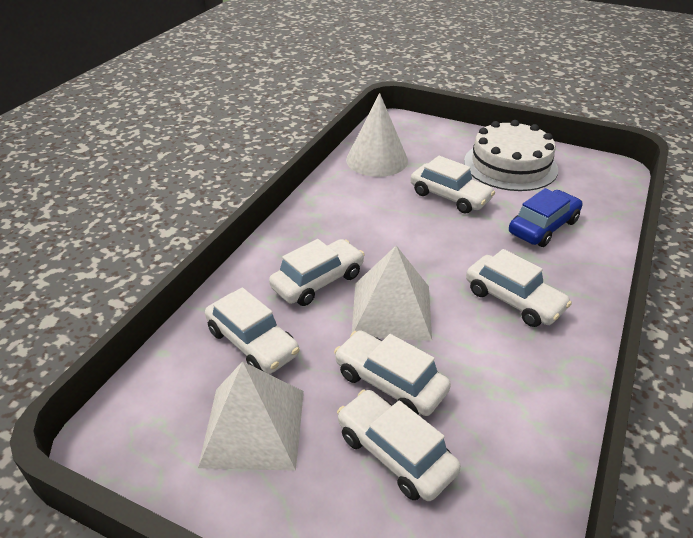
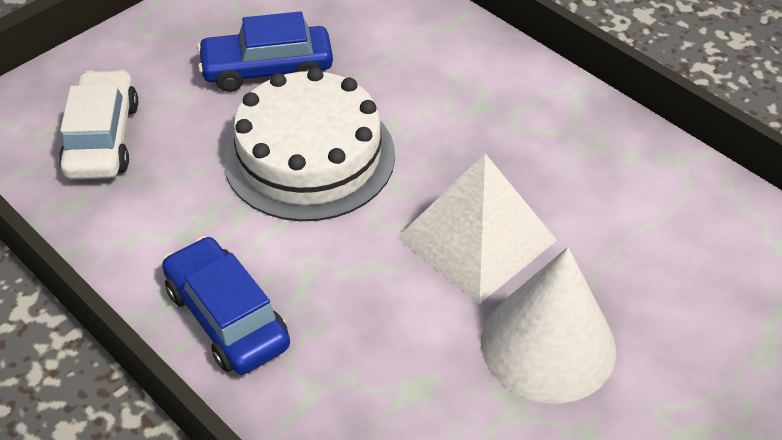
blue car: [509,188,583,247] = 1 -> [162,236,290,375] [197,11,333,92] = 2
white car: [205,287,300,374] [269,239,365,306] [334,330,451,416] [337,390,461,501] [411,156,495,213] [466,249,572,327] = 6 -> [59,69,138,180] = 1
white pyramid: [198,361,304,471] [352,246,432,341] = 2 -> [397,154,557,304] = 1

